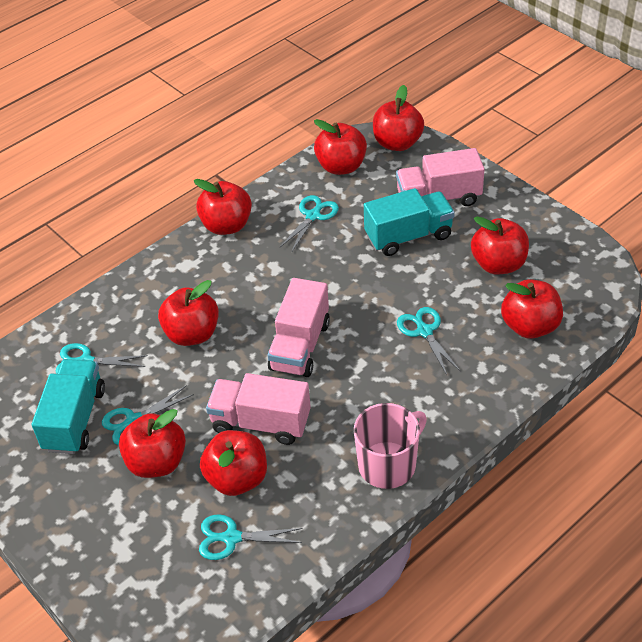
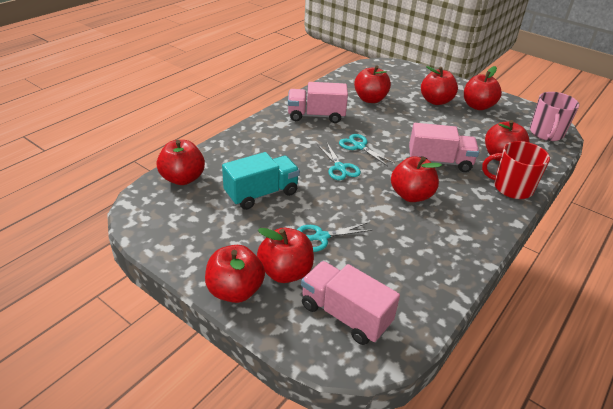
red mug: none = 0 -> [482,141,550,199] = 1
turquoise scissors: [56,343,148,374] [102,385,194,445] [199,514,302,560] [279,195,339,253] [397,307,461,375] = 5 -> [297,223,372,252] [318,143,361,180] [339,134,394,166] = 3
turquoise truck: [32,359,105,454] [364,188,455,256] = 2 -> [222,152,300,210] = 1

